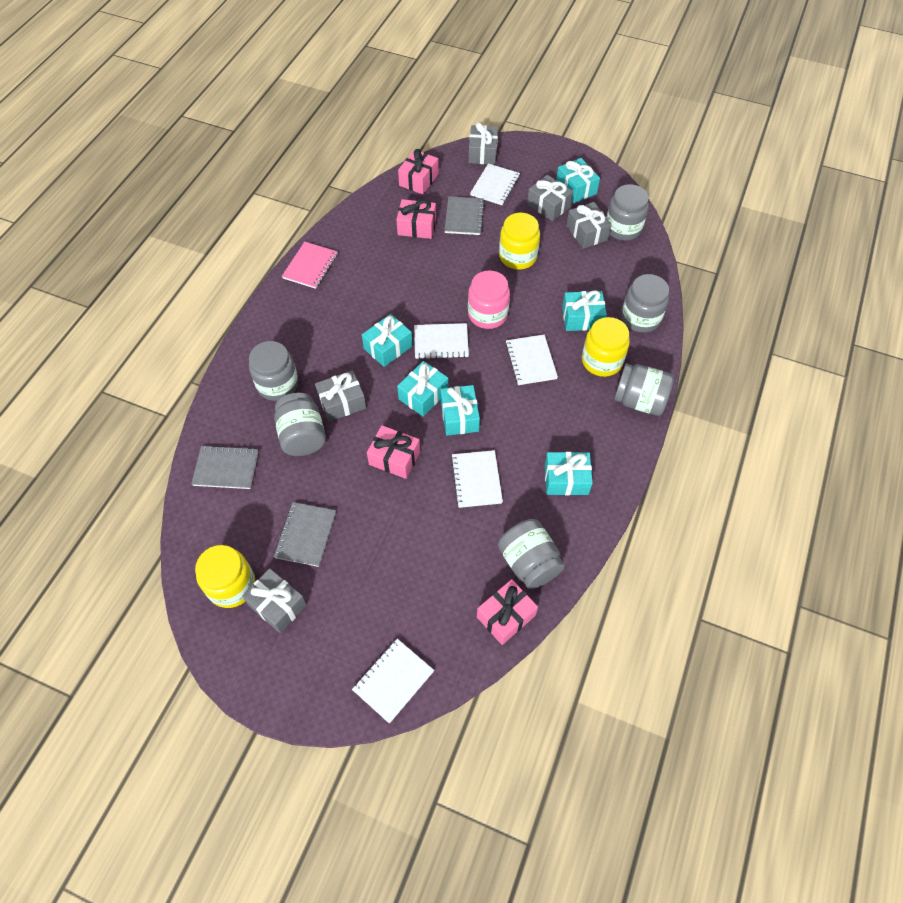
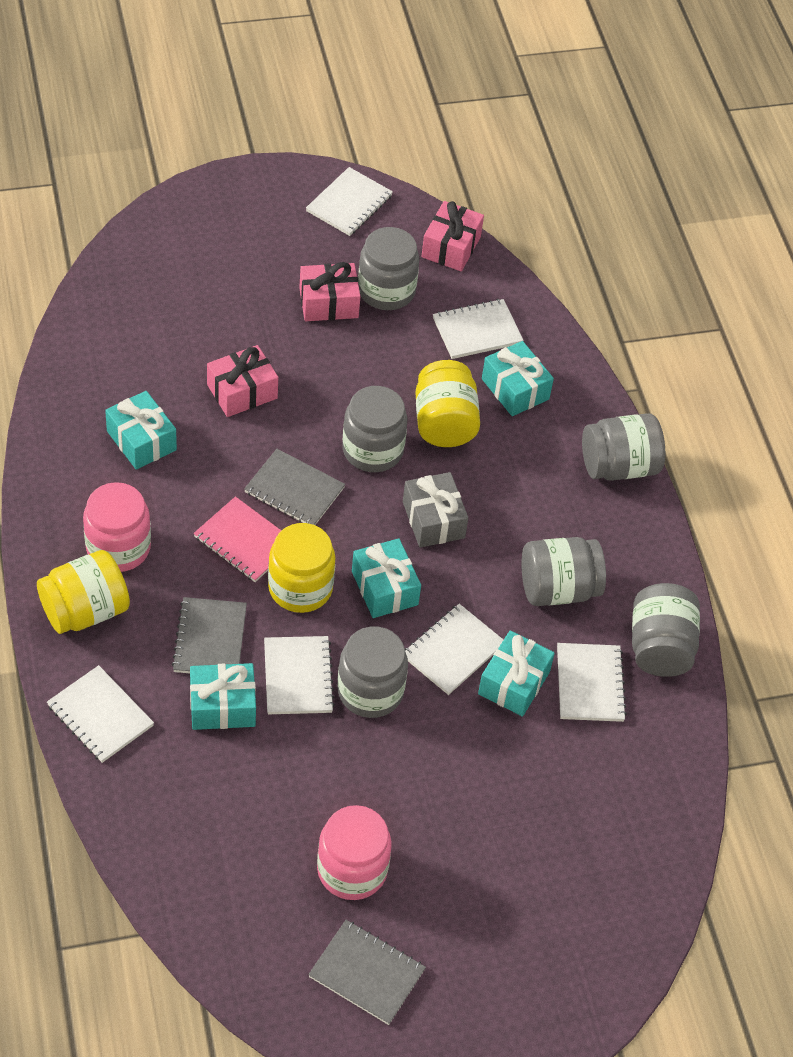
grey gift: [242,568,307,633] [315,370,366,422] [469,123,498,165] [527,175,573,221] [566,202,612,249] = 5 -> [403,472,468,548] = 1
pink gift: [367,425,420,479] [396,199,436,239] [398,149,439,195] [477,579,538,645] = 4 -> [207,345,278,417] [299,262,361,321] [421,201,484,271] = 3
pink jar: [468,270,510,329] = 1 -> [83,482,151,572] [317,805,392,900] = 2
turquoise gift: [362,314,413,367] [397,361,448,416] [440,385,480,436] [545,452,593,495] [556,158,600,203] [562,290,607,331] = 6 -> [105,391,177,470] [190,663,256,730] [352,538,421,618] [478,630,555,716] [482,341,554,416] = 5
white notebook: [352,639,434,724] [414,323,469,359] [451,450,503,508] [470,163,520,205] [505,334,558,385] = 5 -> [47,665,154,763] [264,636,335,714] [306,167,393,236] [405,604,504,695] [433,299,524,359] [557,643,627,722] = 6

